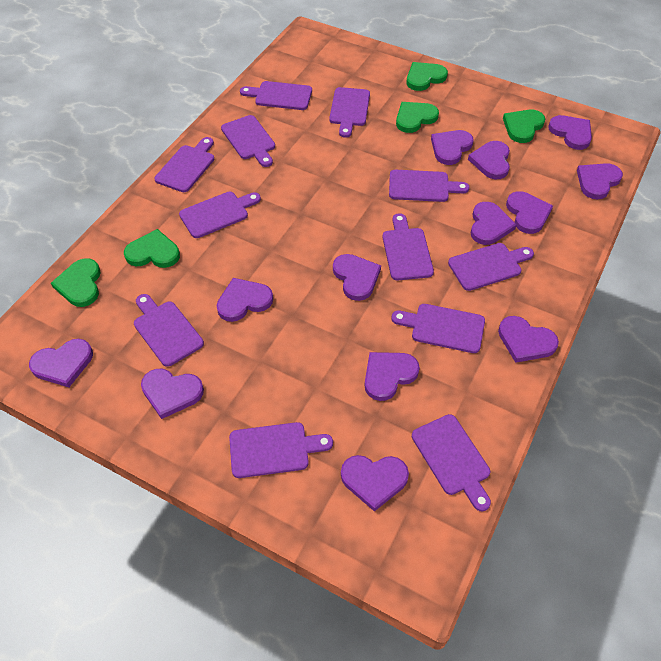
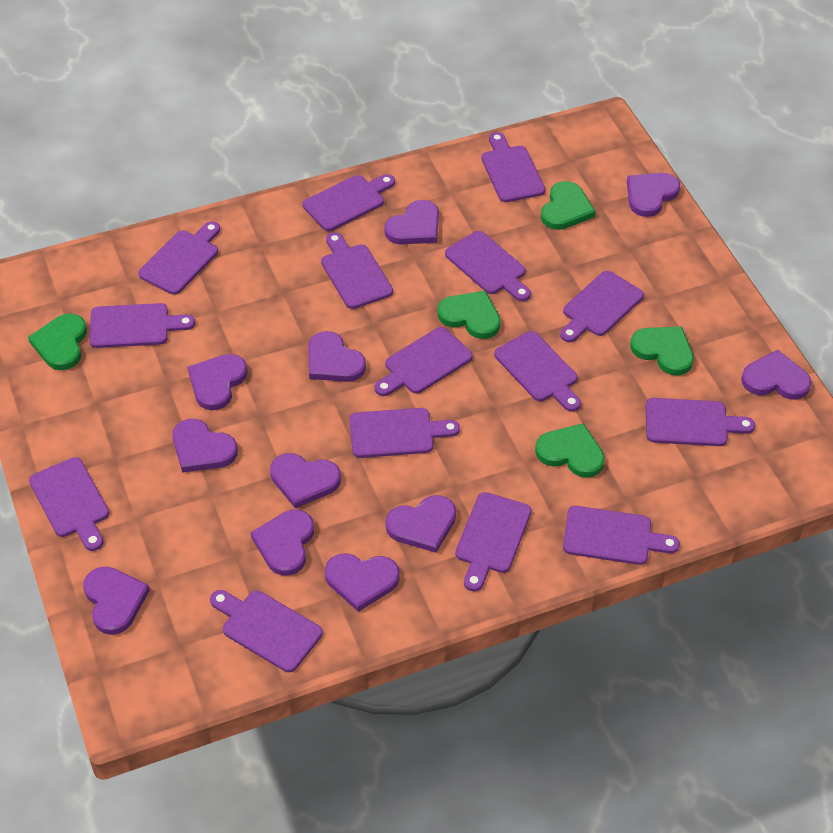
purple cutting board: [134,294,204,367] [154,137,214,192] [179,192,261,238] [221,115,275,167] [229,422,333,478] [240,81,312,110] [329,87,370,138] [383,213,434,280] [389,170,469,202] [391,304,485,353] [412,414,491,512] [448,243,534,291] = 12 -> [29,457,109,551] [89,303,195,348] [138,222,220,295] [210,590,322,672] [303,174,395,231] [321,232,393,309] [350,408,460,458] [375,327,473,396] [445,231,531,301] [455,492,531,592] [482,132,545,202] [494,331,581,412] [560,271,644,342] [563,506,680,565] [646,398,755,446] = 15
purple heart: [29,339,93,387] [141,369,204,419] [217,278,273,322] [333,254,381,301] [341,455,409,512] [365,352,420,401] [431,130,474,165] [468,141,510,179] [471,202,517,245] [498,316,559,363] [506,191,553,234] [548,115,592,150] [577,163,623,199] = 13 -> [83,566,150,635] [172,419,238,473] [188,354,247,410] [251,510,314,576] [270,453,341,508] [308,331,366,382] [325,553,400,612] [384,200,439,244] [385,495,456,553] [627,173,680,217] [741,350,812,400] = 11

